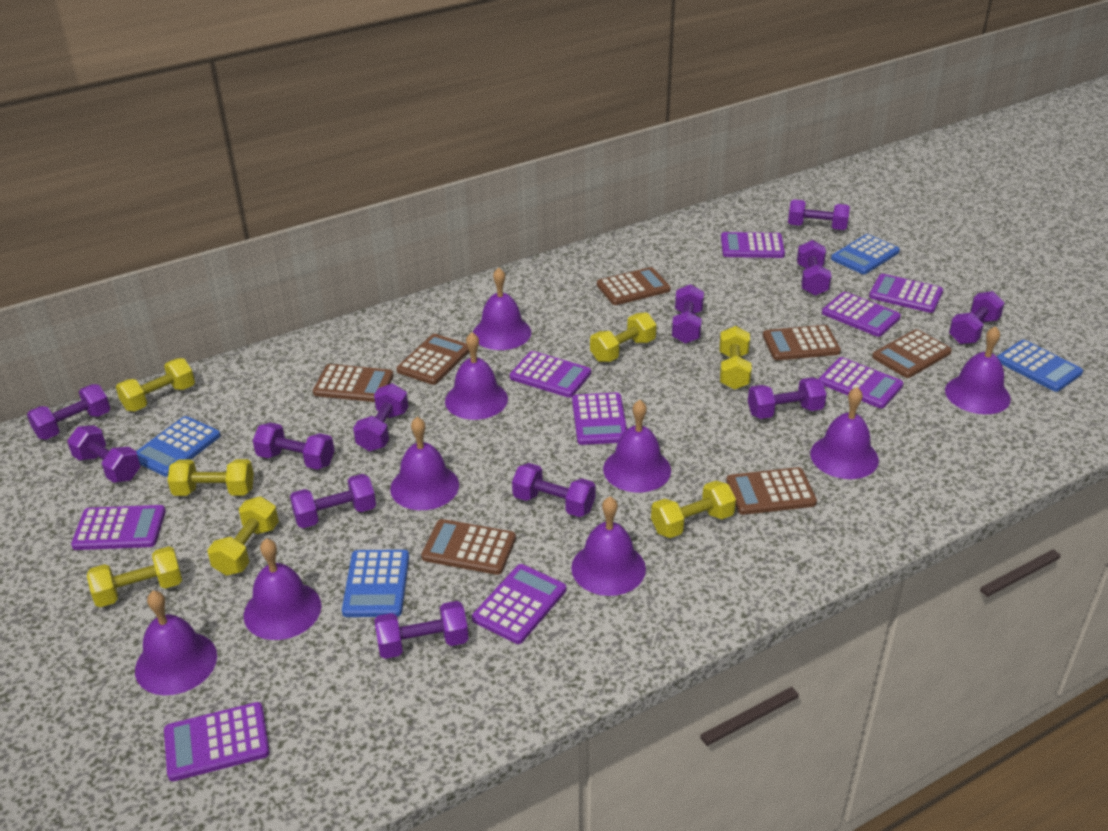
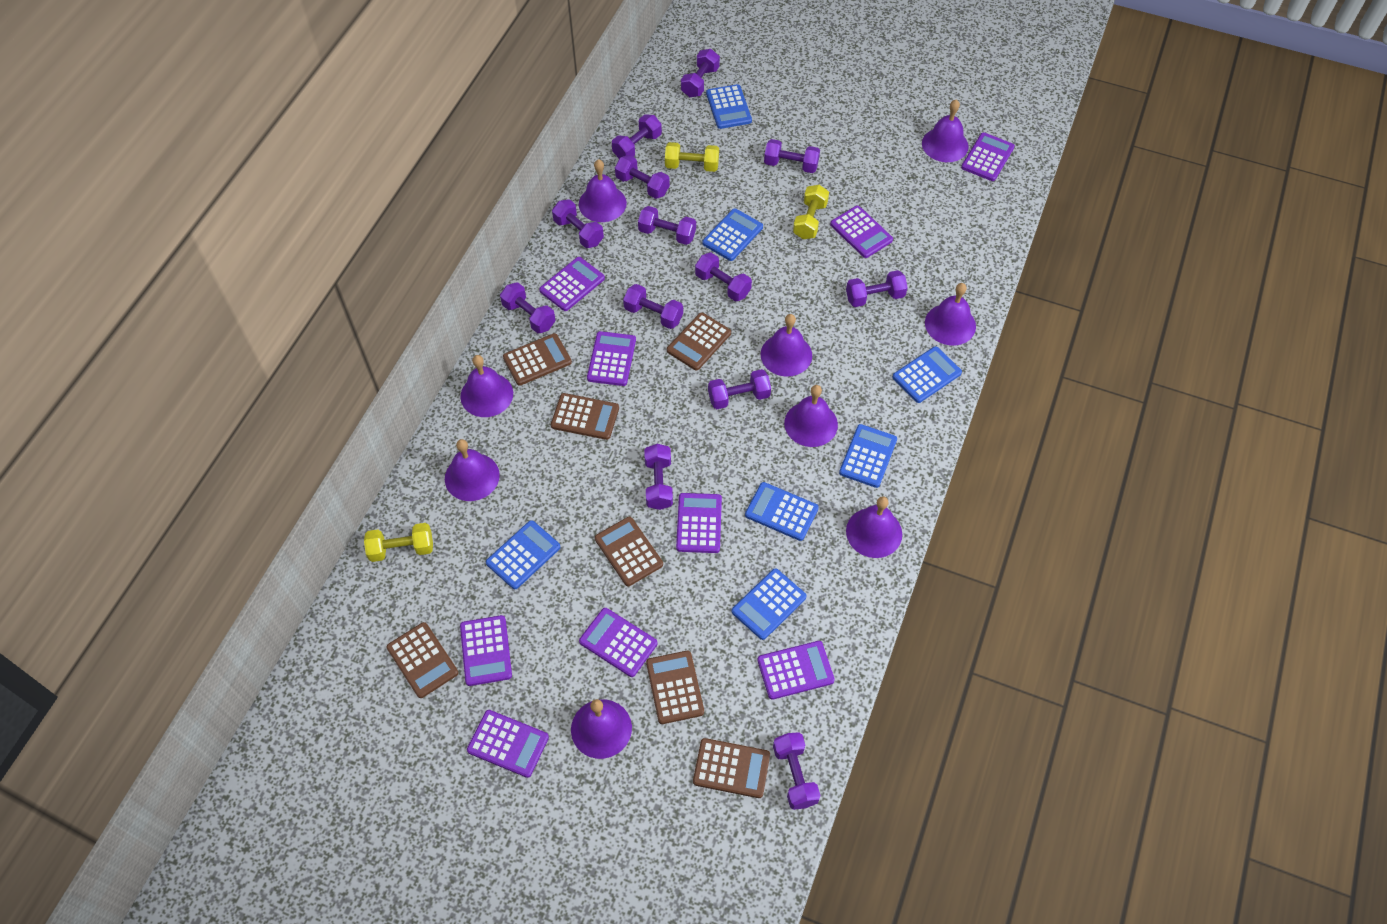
blue calculator: [136,416,221,477] [342,550,409,617] [831,234,900,274] [997,340,1083,392] = 4 -> [486,520,560,589] [702,208,763,261] [706,84,752,129] [732,568,807,640] [745,482,819,541] [839,424,897,488] [893,346,962,403] = 7
purple dumbbell: [27,384,111,440] [67,426,141,483] [253,423,335,470] [290,474,376,528] [353,383,408,451] [374,601,469,659] [512,463,596,517] [672,284,704,344] [748,377,827,419] [788,200,850,230] [797,240,832,296] [949,291,1005,344] = 12 -> [500,282,556,333] [552,199,604,248] [612,114,662,159] [615,155,670,199] [623,284,683,329] [638,206,696,245] [644,444,673,510] [681,49,720,97] [695,253,752,301] [708,369,771,409] [764,139,820,173] [773,732,821,810] [846,270,908,307] = 13
yellow dumbbell: [87,546,182,607] [116,358,195,411] [168,459,254,496] [208,496,279,576] [590,312,657,362] [651,481,736,538] [719,326,752,390] = 7 -> [364,523,433,562] [665,142,719,172] [793,185,829,239] = 3

